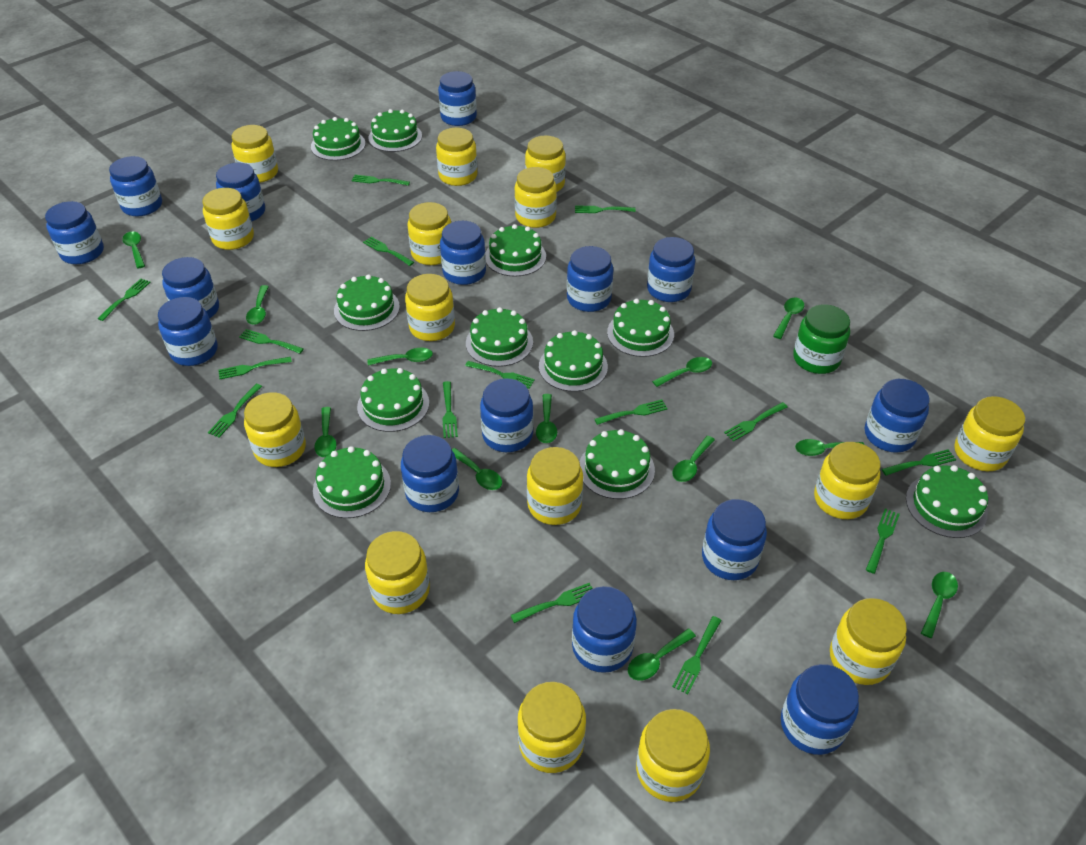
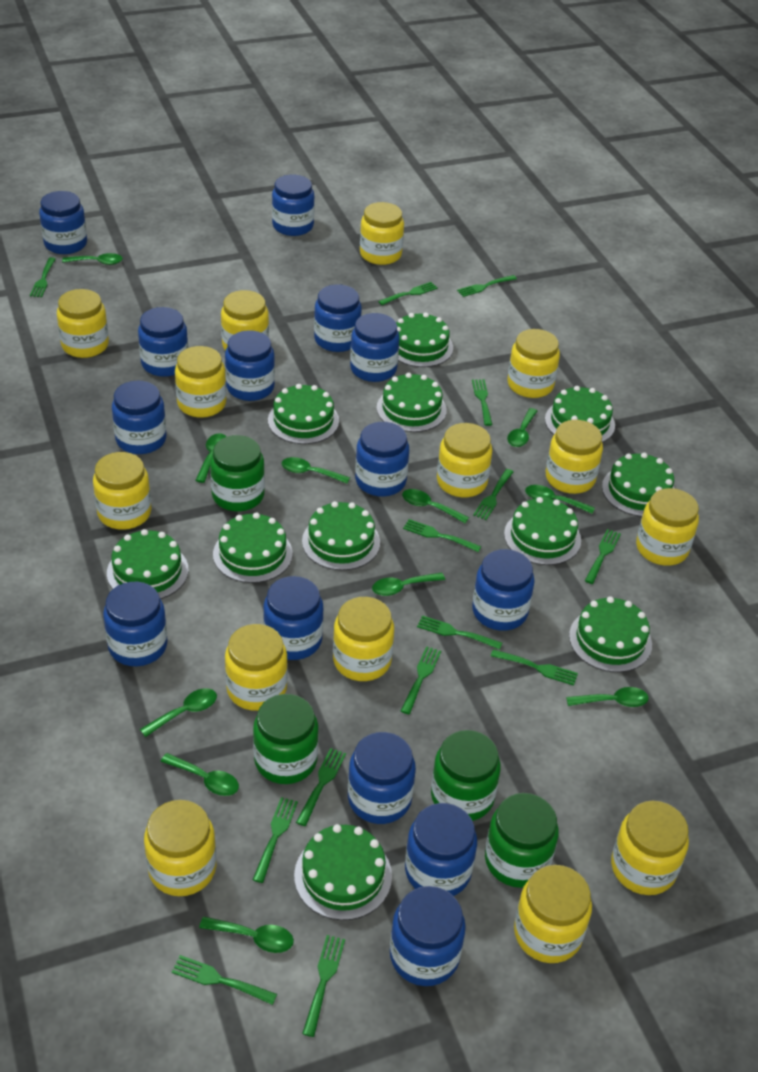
blue jar: [45,201,104,264] [109,156,162,217] [158,297,218,366] [162,257,219,319] [216,163,265,222] [401,435,459,512] [438,71,477,126] [440,221,486,285] [480,378,534,452] [567,246,613,312] [572,586,637,673] [647,237,695,302] [702,499,767,580] [781,664,859,755] [865,379,930,453] = 15 -> [39,191,87,254] [103,582,168,666] [112,381,166,454] [138,307,188,377] [225,330,275,401] [263,576,324,660] [272,175,315,236] [314,284,362,352] [348,732,416,824] [350,313,400,382] [355,422,409,497] [390,886,466,986] [405,803,477,896] [472,549,535,631] = 14
green fork: [97,279,151,321] [208,384,262,438] [218,357,292,379] [239,329,304,354] [351,175,410,186] [363,237,414,266] [442,381,458,438] [465,361,535,389] [511,583,592,623] [575,205,636,213] [595,399,668,425] [672,616,722,695] [724,402,788,442] [866,508,900,574] [882,449,956,476] = 15 -> [30,257,56,297] [172,955,277,1005] [253,797,298,883] [296,748,346,826] [302,935,345,1037] [378,282,438,305] [401,646,441,714] [403,519,481,552] [417,616,502,649] [457,275,517,297] [472,379,493,426] [473,469,513,520] [491,649,578,685] [585,529,621,584] = 14
green jar: [793,305,850,374] = 1 -> [210,435,265,511] [253,694,319,784] [431,730,501,821] [485,793,559,888] = 4
green spoon: [122,231,145,268] [246,285,269,325] [315,407,337,457] [367,348,433,366] [452,448,502,490] [536,394,557,443] [628,628,696,681] [652,357,712,387] [672,436,715,482] [773,297,804,339] [795,439,864,456] [921,572,958,638] = 12 -> [62,253,123,265] [140,688,217,737] [161,753,239,796] [195,433,226,483] [199,917,294,953] [282,457,350,484] [372,573,445,596] [402,489,469,523] [507,408,537,447] [525,485,595,514] [566,687,649,707] = 11
yellow jar: [203,188,254,250] [232,125,278,183] [244,392,306,467] [365,531,430,614] [405,274,455,341] [408,202,451,265] [436,128,477,186] [515,167,557,228] [518,682,586,773] [525,135,566,192] [527,447,583,525] [636,709,710,802] [814,442,880,519] [830,598,907,685] [954,396,1025,471] = 15 -> [57,289,109,358] [93,452,152,530] [144,800,216,896] [175,346,226,418] [221,290,269,351] [225,624,288,711] [333,597,394,681] [360,202,404,265] [437,423,492,497] [508,329,560,398] [514,865,592,963] [546,420,603,494] [611,801,689,895] [636,488,699,566] = 14

